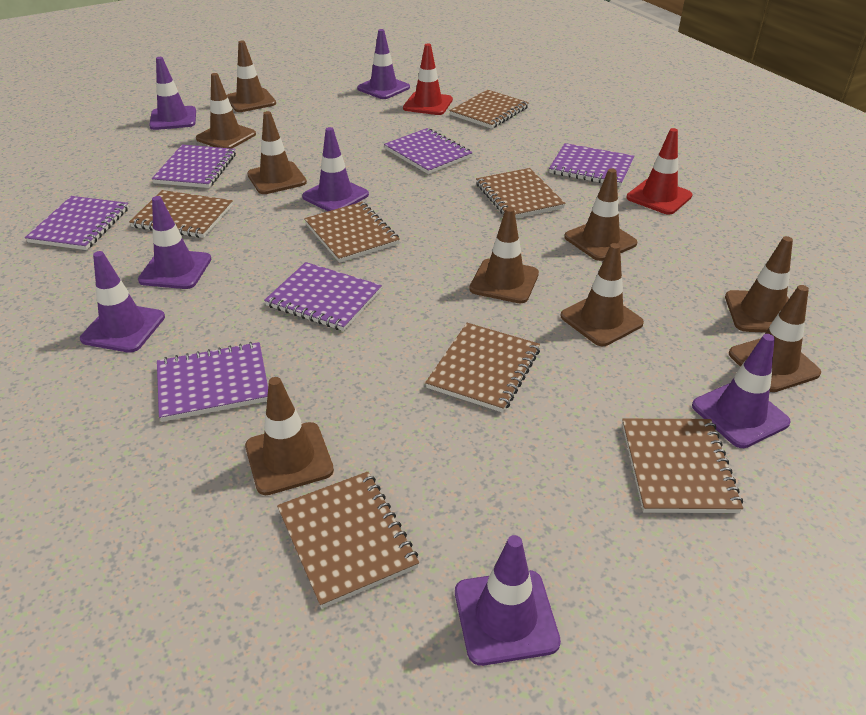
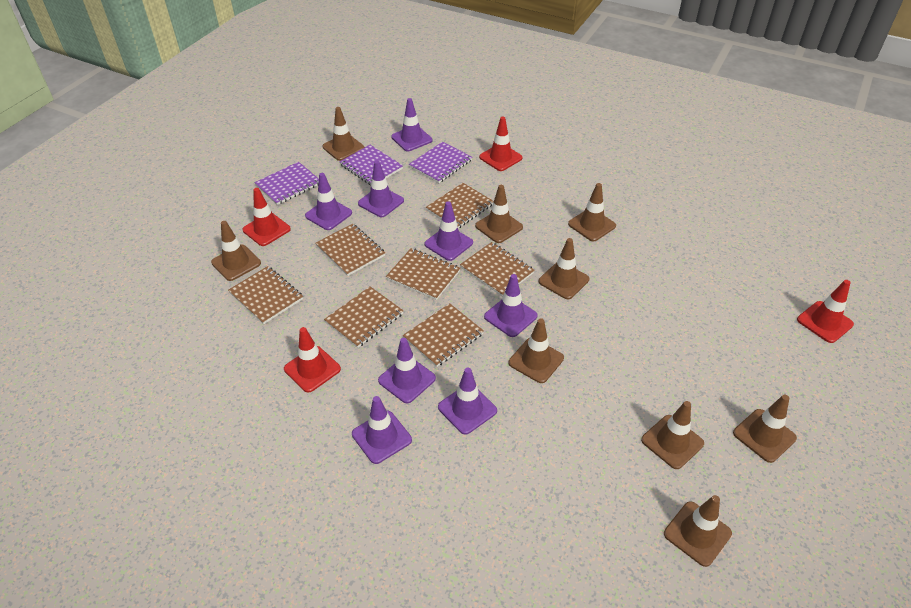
purple notebook: [25,196,129,250] [152,145,236,188] [157,342,268,422] [264,262,382,331] [384,128,472,174] [549,143,634,186] = 6 -> [254,162,319,205] [339,145,403,185] [409,142,472,183] = 3
purple traffic cone: [80,251,165,353] [138,196,211,289] [149,57,196,130] [302,127,369,211] [357,29,410,99] [455,535,561,666] [692,334,791,448] = 7 -> [305,173,352,230] [352,396,412,464] [358,160,404,217] [378,338,436,403] [391,98,432,151] [425,201,473,261] [438,368,497,435] [484,274,538,337] = 8
red traffic cone: [403,43,453,115] [627,128,693,215] = 2 -> [242,188,291,246] [284,327,341,393] [479,117,523,171] [797,280,854,343] = 4

